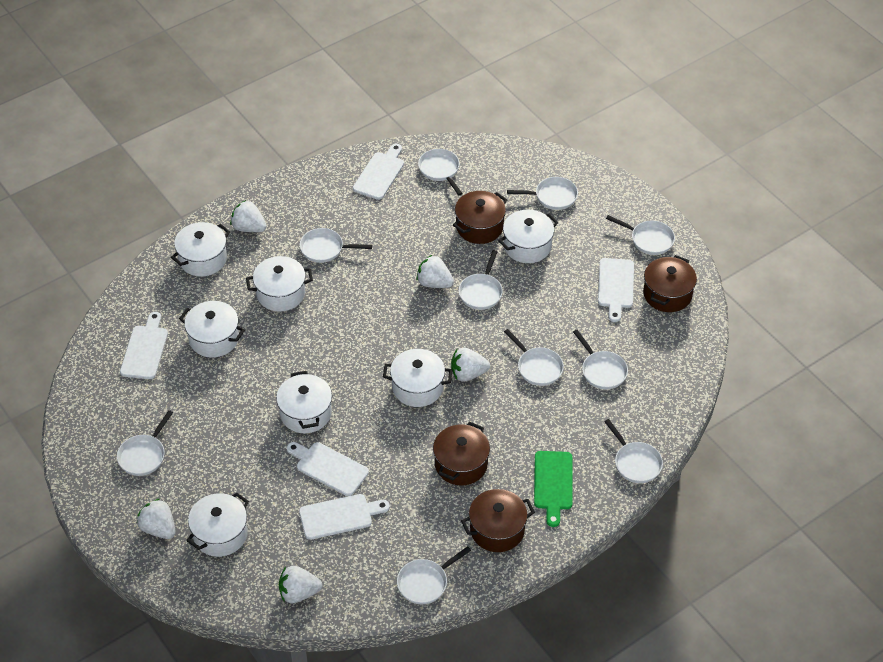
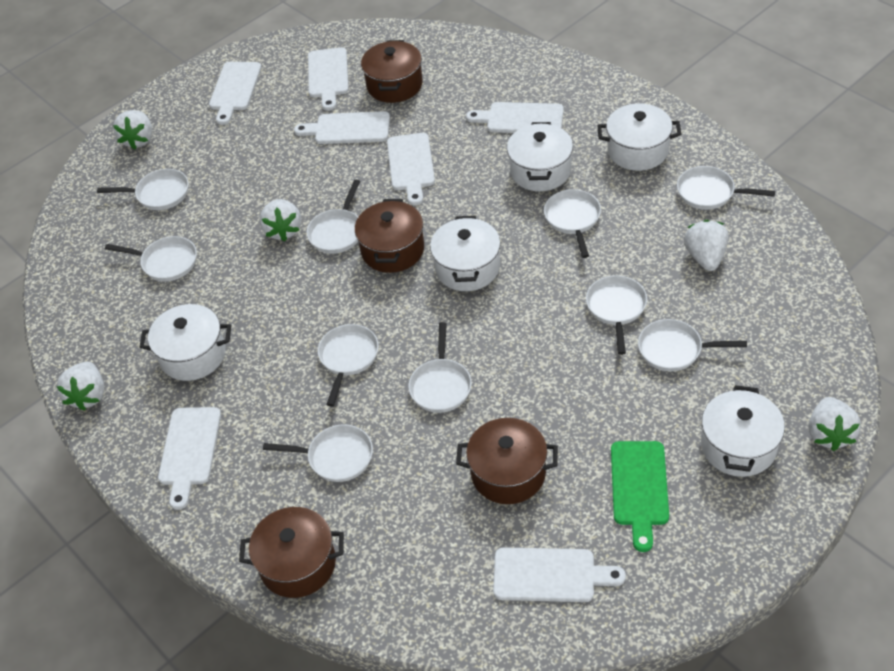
white cutting board: [120,312,168,379] [287,442,369,496] [299,494,390,540] [353,144,404,200] [598,258,634,322] = 5 -> [158,407,221,510] [209,62,262,125] [294,111,390,144] [308,47,349,111] [387,133,435,205] [466,102,564,133] [493,547,626,602] = 7
white pot: [171,222,230,277] [179,301,245,358] [186,492,249,557] [246,256,313,312] [276,371,332,433] [383,349,452,407] [498,210,558,263] = 7 -> [139,304,231,381] [430,216,501,291] [507,122,573,191] [597,104,681,171] [701,385,785,477] = 5

